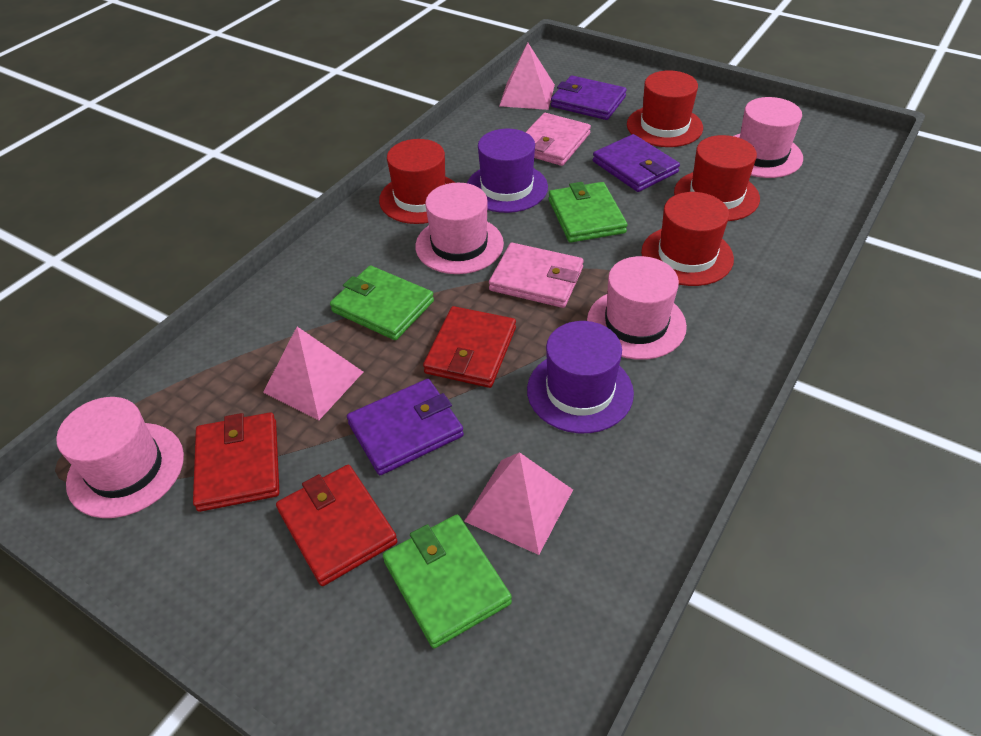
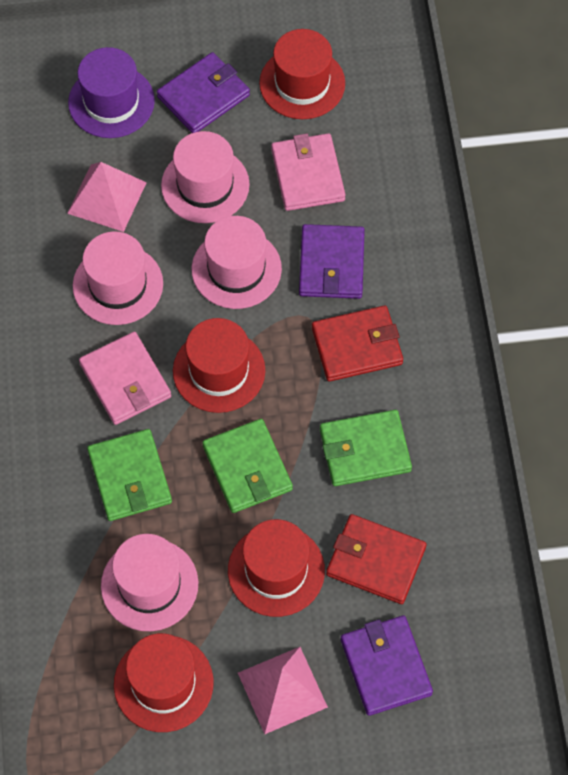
pink pyramid: [263,327,363,420] [464,452,573,555] [499,43,555,110] = 3 -> [67,162,147,232] [238,647,328,734] = 2
purple hat: [467,129,548,213] [527,321,634,433] = 2 -> [68,47,155,138] = 1
red wallet: [193,412,279,512] [276,465,397,586] [423,306,516,388] = 3 -> [312,305,403,382] [326,514,426,604] = 2

